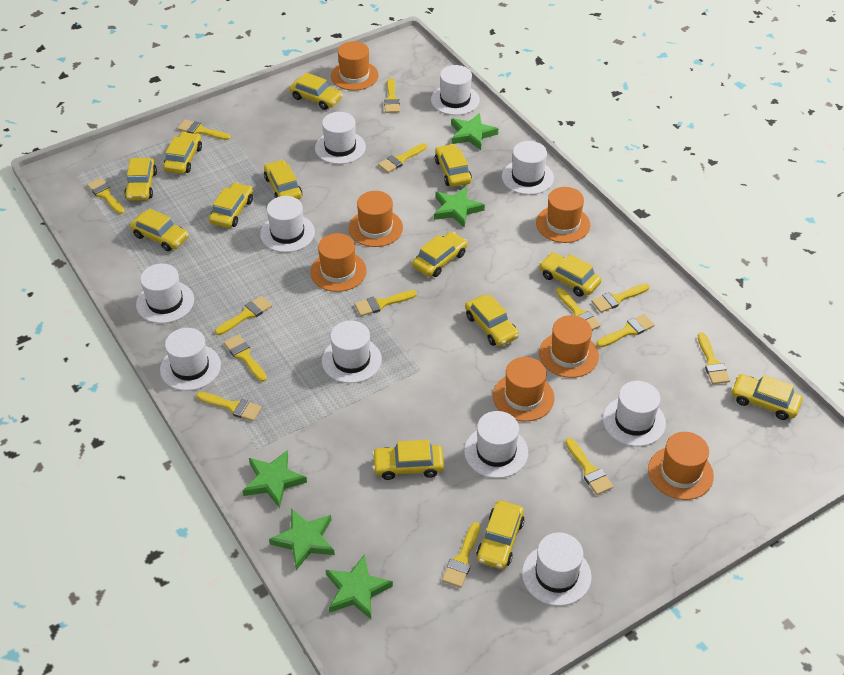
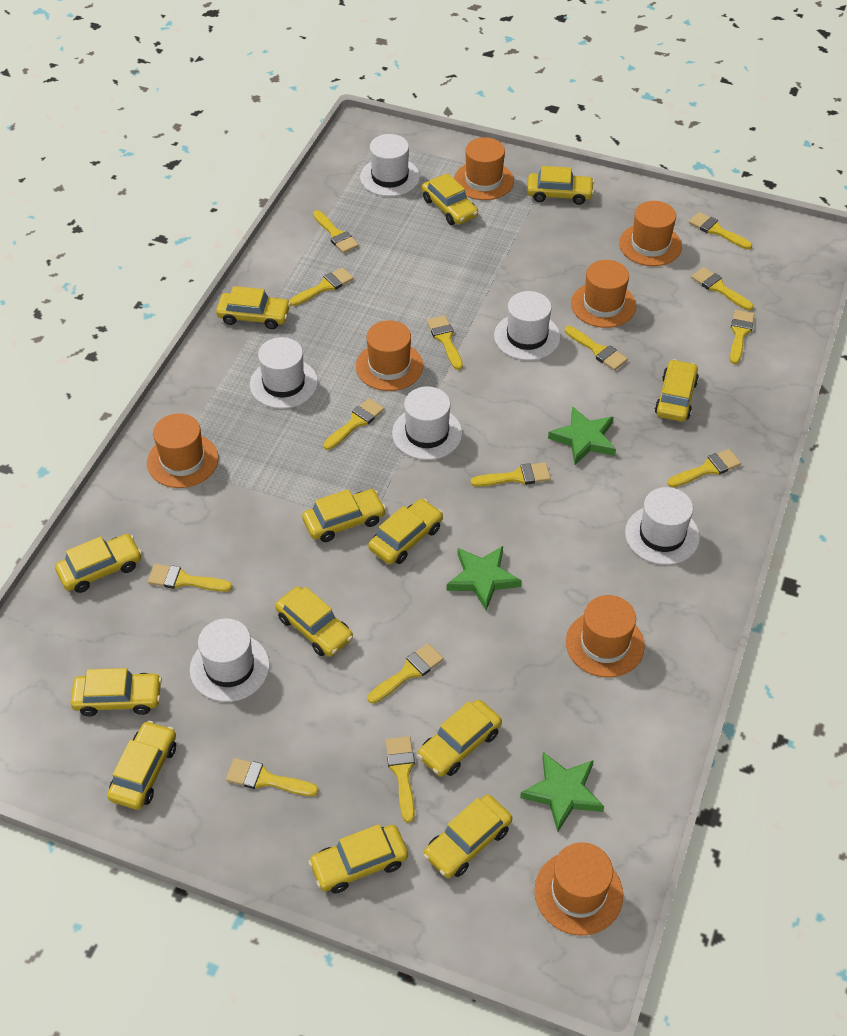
green star: [243,450,307,508] [269,508,335,570] [326,554,393,619] [434,187,485,228] [451,113,498,150] = 5 -> [447,546,522,611] [520,752,604,832] [548,406,616,465] = 3
white hat: [136,264,194,324] [160,328,221,391] [260,196,315,253] [315,112,366,164] [322,321,382,383] [431,65,480,115] [464,411,528,478] [502,141,554,195] [522,533,592,606] [603,381,666,447] = 10 -> [190,619,270,702] [250,337,318,409] [360,134,420,197] [392,386,462,460] [494,291,561,361] [625,487,700,565] = 6

